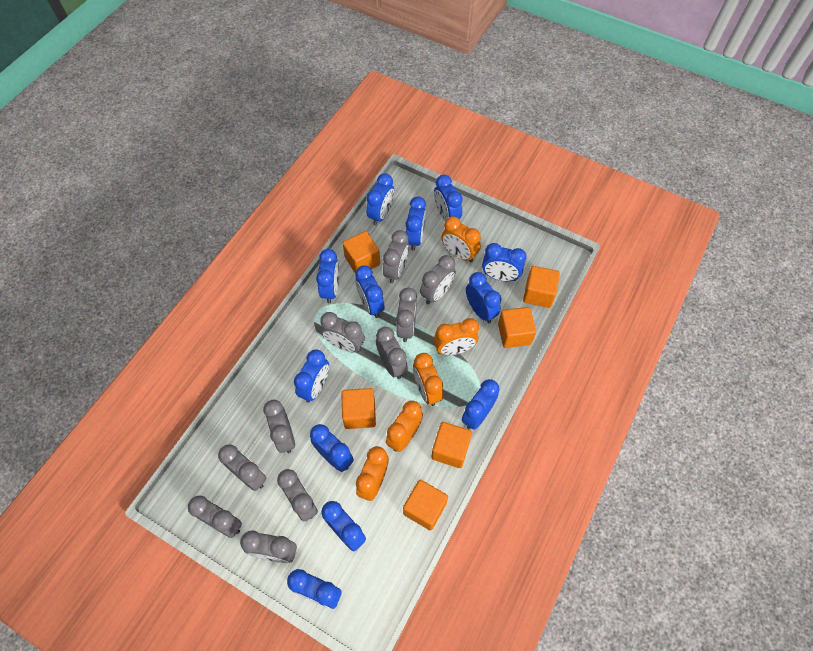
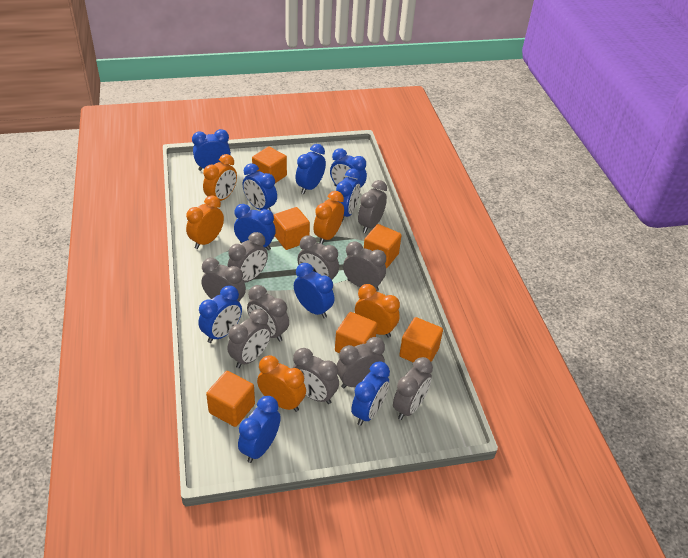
blue clock: [287,569,342,609] [294,350,329,402] [310,424,354,472] [316,249,339,303] [322,501,366,551] [355,265,385,318] [366,173,394,226] [406,197,426,250] [434,175,463,221] [462,379,500,430] [466,272,501,323] [482,243,527,281] = 12 -> [192,129,231,171] [198,285,242,343] [234,204,276,250] [238,396,281,463] [243,163,277,211] [294,263,334,318] [295,144,326,194] [330,148,367,188] [336,169,361,222] [351,361,390,426] = 10

